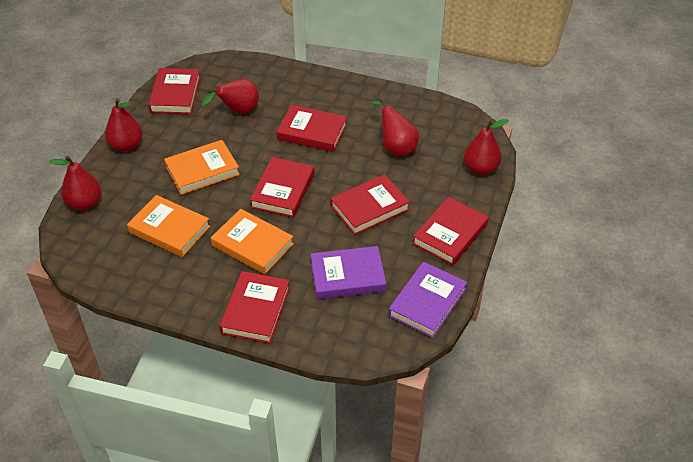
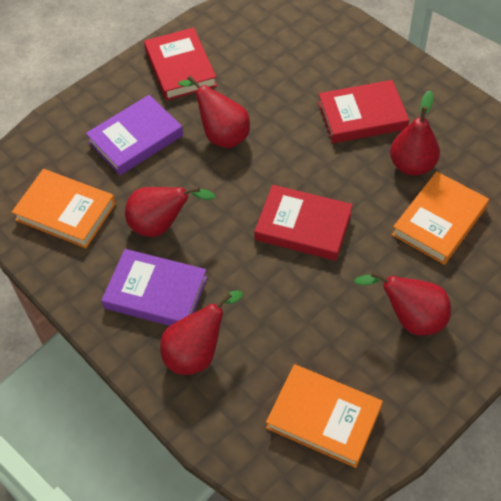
red book: [148,68,200,114] [219,271,290,344] [250,157,314,218] [276,105,347,152] [330,174,410,235] [413,197,489,265] = 6 -> [144,28,217,101] [254,185,353,261] [318,80,409,143] = 3

